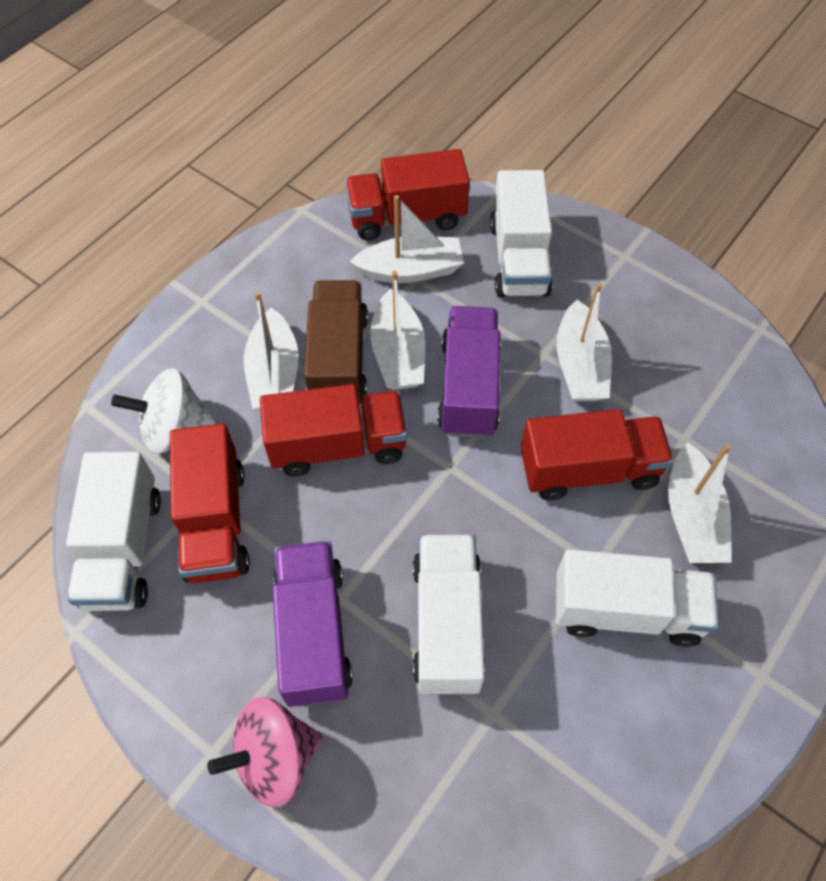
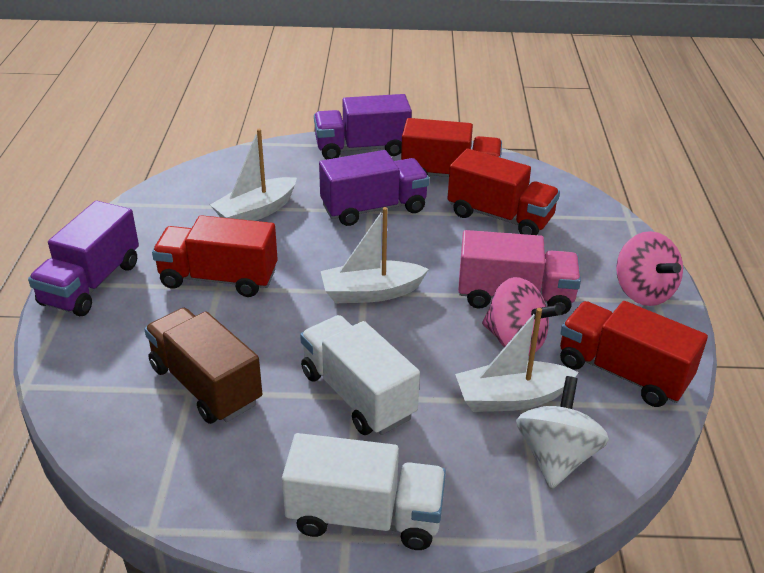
pink spinning top: [207,697,322,807] = 1 -> [482,277,562,356] [616,231,683,306] = 2
pink truck: none = 0 -> [458,230,581,315] = 1
purple truck: [273,541,353,707] [437,306,501,438] = 2 -> [28,201,139,316] [314,94,412,159] [319,150,429,226] = 3
white boat: [244,291,299,410] [350,195,464,283] [371,271,425,390] [556,283,612,401] [668,443,731,563] = 5 -> [210,129,297,221] [321,207,429,303] [455,308,579,412] = 3
white truck: [66,452,161,611] [413,534,485,695] [490,170,553,297] [556,549,719,647] = 4 -> [282,433,446,550] [300,315,420,435] = 2

